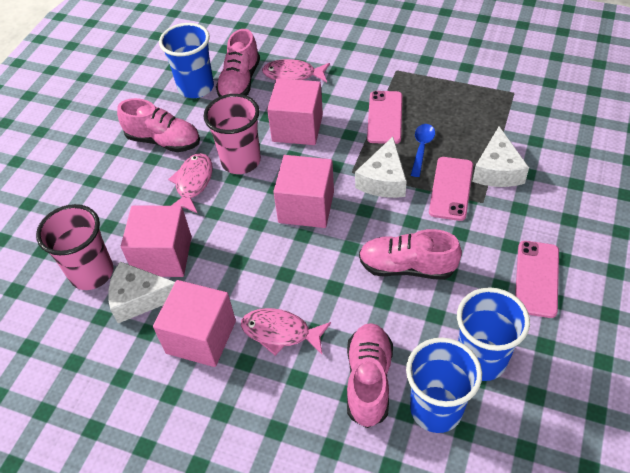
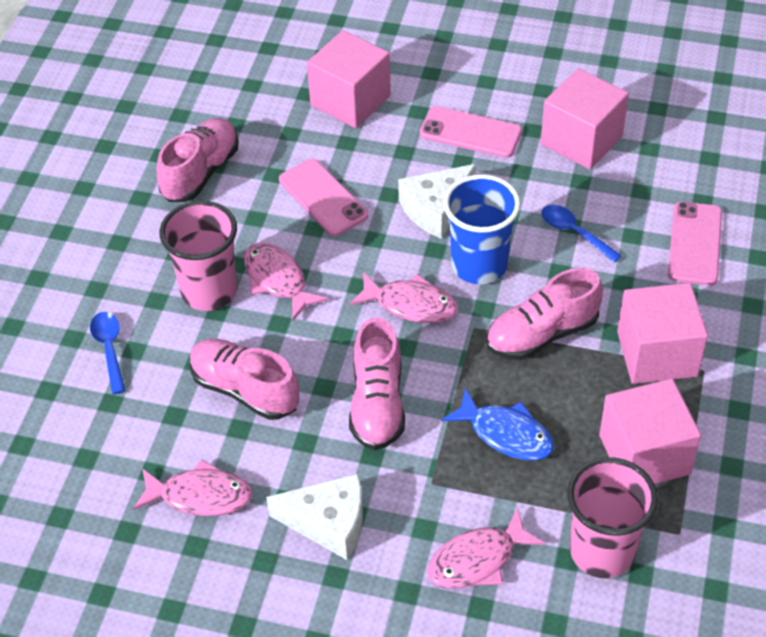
blue cup: [159,23,214,98] [406,338,482,433] [457,287,530,381] = 3 -> [443,174,521,284] = 1
blue fish: none = 0 -> [442,388,554,461] = 1
blue spoon: [411,124,435,177] = 1 -> [90,312,126,394] [541,205,622,263] = 2
pink fish: [168,153,213,214] [241,308,331,356] [262,59,330,82] = 3 -> [133,459,252,516] [244,243,328,321] [349,272,458,323] [427,507,545,588] = 4
white cheese: [108,262,175,323] [355,137,407,198] [472,127,529,187] = 3 -> [266,474,363,560] [398,164,476,239] = 2

